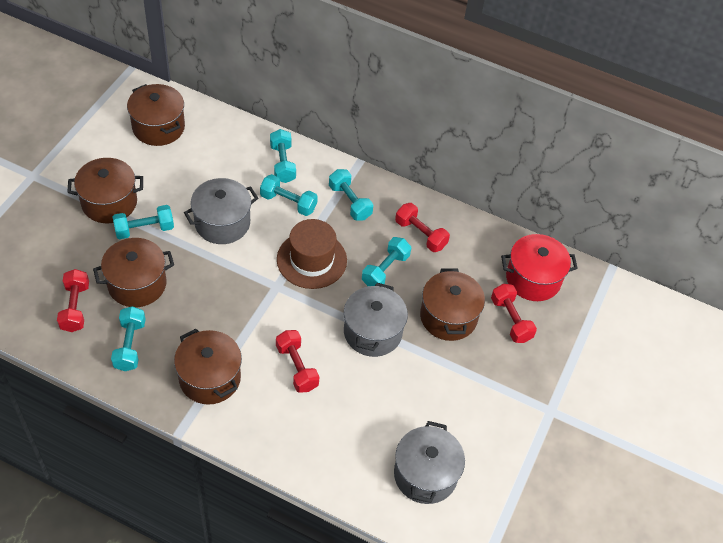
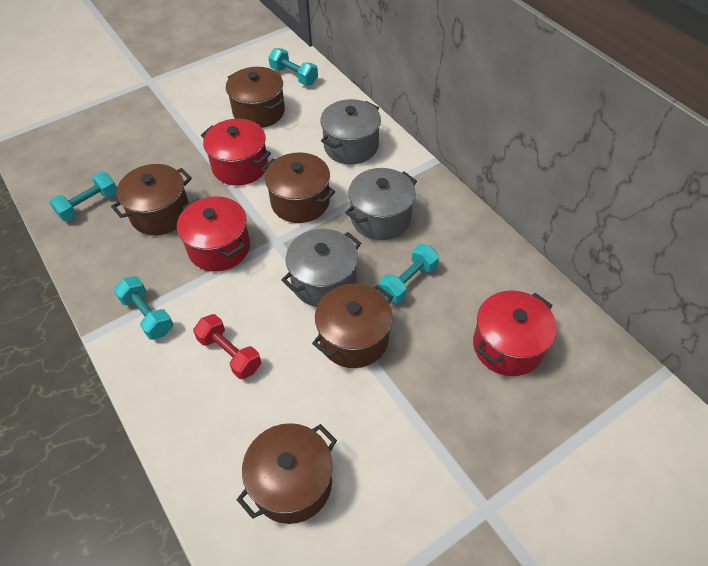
brown hat: [277,219,347,289] = 1 -> none = 0
red dumbbell: [57,269,89,332] [276,330,319,393] [395,203,450,252] [491,284,537,343] = 4 -> [193,314,261,379] = 1
red pot: [501,234,578,301] = 1 -> [177,196,250,271] [201,119,271,186] [473,290,557,376] = 3
turquoise dumbbell: [111,306,146,371] [113,205,174,239] [260,174,318,216] [270,129,296,183] [329,169,373,221] [362,237,411,286] = 6 -> [49,172,117,221] [114,276,173,340] [268,48,318,85] [379,244,439,304] = 4

